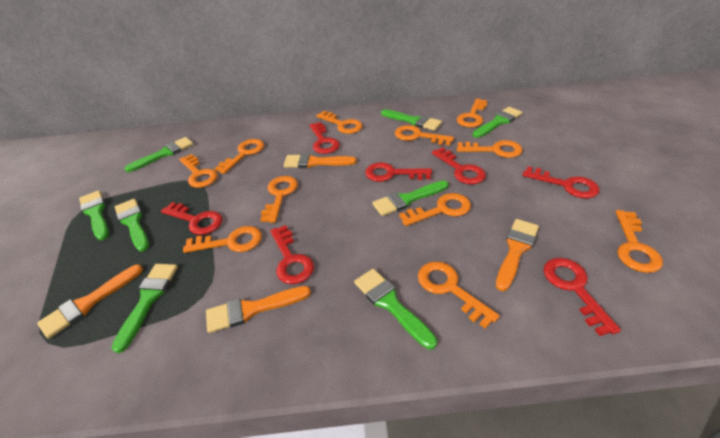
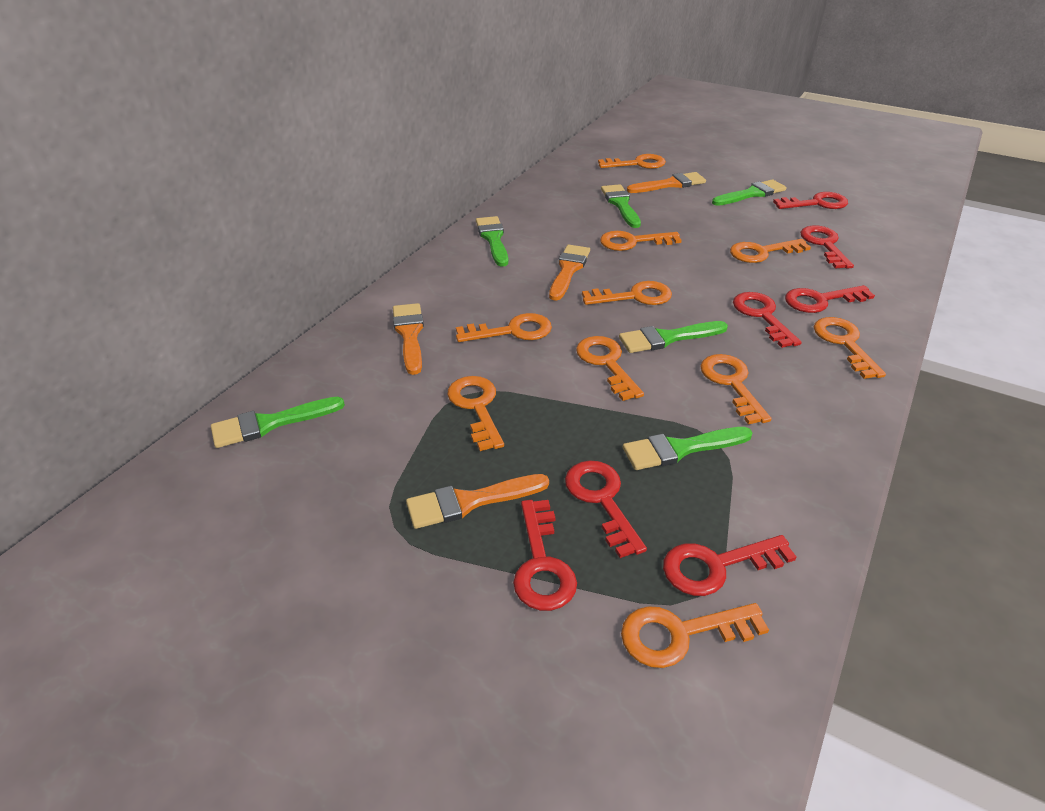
green brush: [79,190,109,240] [112,264,178,353] [115,199,149,252] [124,137,194,172] [354,269,437,349] [372,180,449,216] [381,109,442,131] [473,107,523,138] = 8 -> [211,397,345,448] [476,216,508,267] [601,184,641,228] [619,321,728,353] [623,427,753,470] [712,179,787,206] = 6
orange key: [179,154,218,188] [183,226,262,253] [214,139,264,174] [260,176,298,223] [316,111,363,134] [395,125,454,145] [399,193,471,226] [418,261,500,329] [457,99,487,127] [457,140,522,158] [616,210,663,273] = 11 -> [447,376,504,451] [456,313,552,342] [576,336,644,401] [582,281,672,305] [598,154,666,169] [600,231,682,251] [621,603,769,668] [700,354,772,425] [730,239,811,263] [814,317,886,379] = 10

